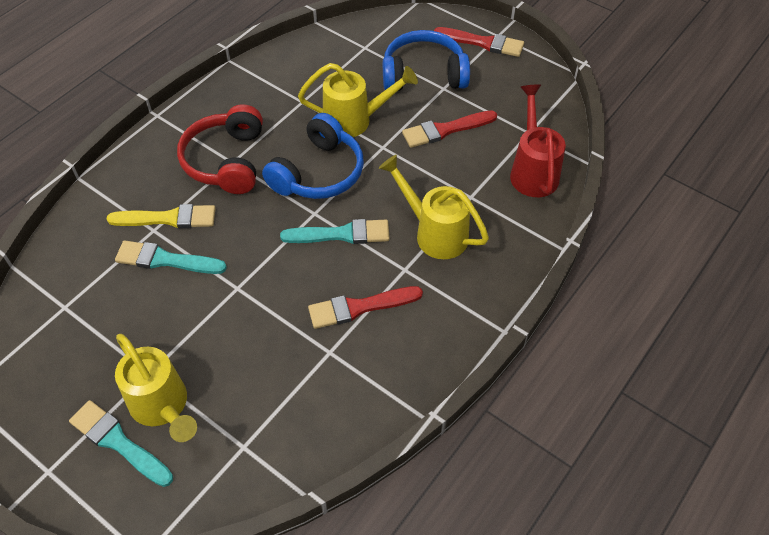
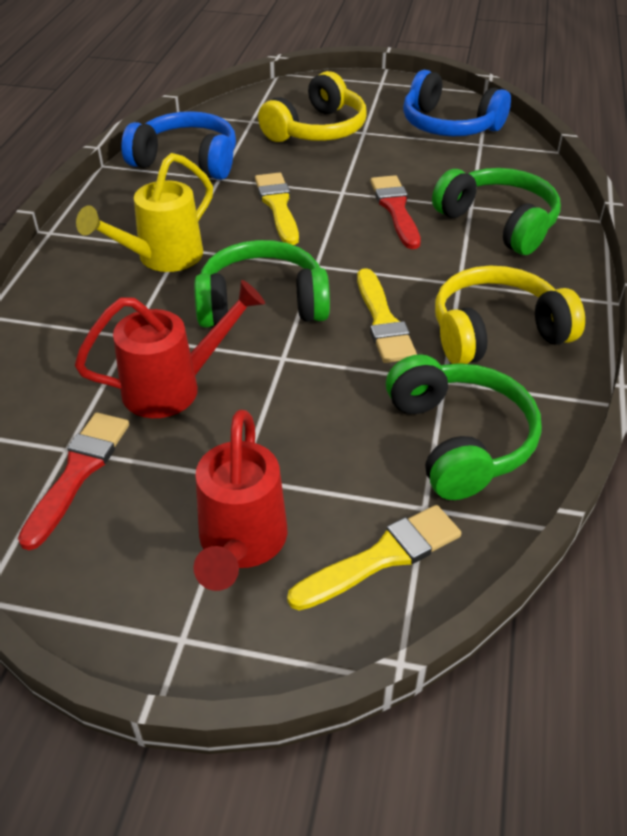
green headphones: none = 0 -> [194,240,330,328] [386,354,542,500] [432,168,561,255] = 3
red brush: [308,286,423,329] [402,110,497,148] [434,27,524,57] = 3 -> [18,412,129,550] [370,175,421,249] = 2
red headphones: [177,104,263,194] = 1 -> none = 0
red watering can: [510,84,566,197] = 1 -> [75,280,265,418] [193,410,287,591] = 2
turquoise brush: [69,400,173,487] [115,240,227,274] [280,219,390,244] = 3 -> none = 0
yellow brush: [107,204,216,228] = 1 -> [255,173,299,245] [287,505,461,611] [357,268,417,363] = 3
yellow headphones: none = 0 -> [258,71,367,142] [435,265,585,364] = 2
yellow watering can: [115,334,197,442] [298,63,418,137] [379,155,489,259] = 3 -> [76,153,213,272] = 1

